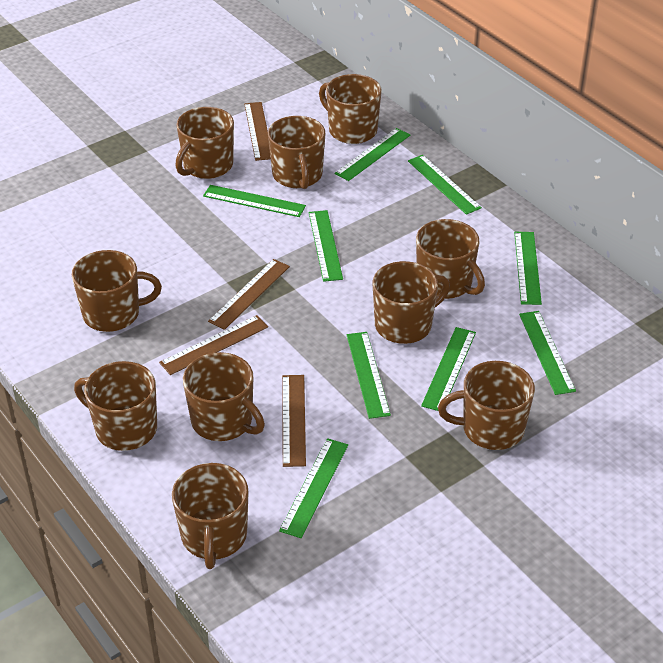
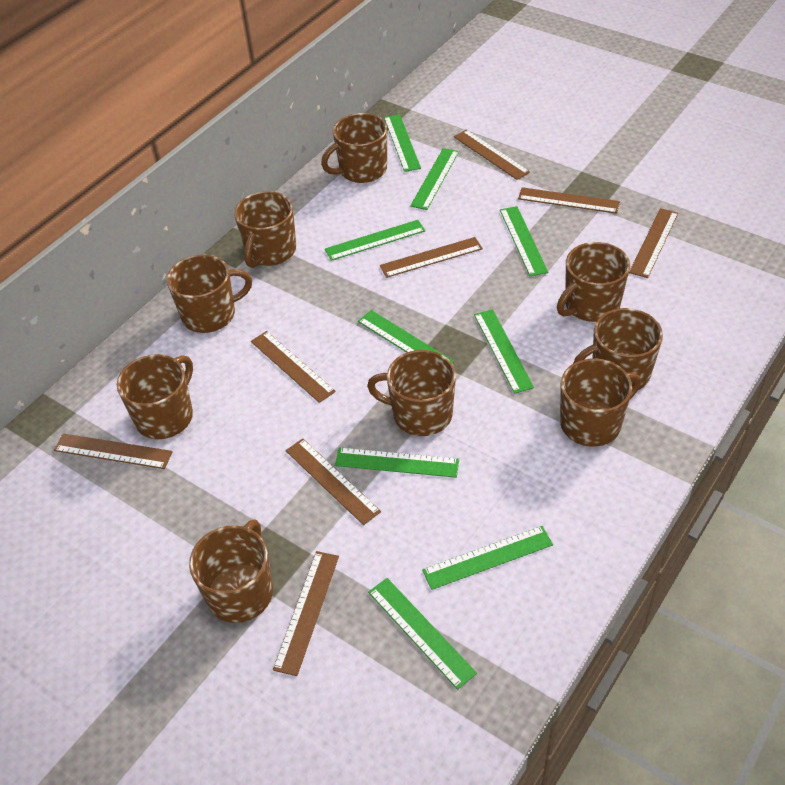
brown mug: [72,250,162,332] [74,361,157,451] [172,463,249,569] [175,107,234,179] [183,352,265,441] [268,116,326,189] [319,74,382,144] [373,261,450,344] [416,219,485,299] [438,361,535,450] = 10 -> [117,354,193,439] [167,254,252,333] [189,519,273,623] [234,191,296,268] [321,113,387,183] [367,350,456,436] [557,242,630,322] [560,359,641,447] [573,308,663,390] = 9
brown ruler: [159,315,268,375] [208,259,290,330] [244,102,271,161] [282,375,306,467] = 4 -> [54,433,173,469] [251,331,336,403] [273,551,339,676] [286,438,381,525] [380,237,483,278] [454,130,530,180] [518,187,620,214] [629,208,678,278] = 8

